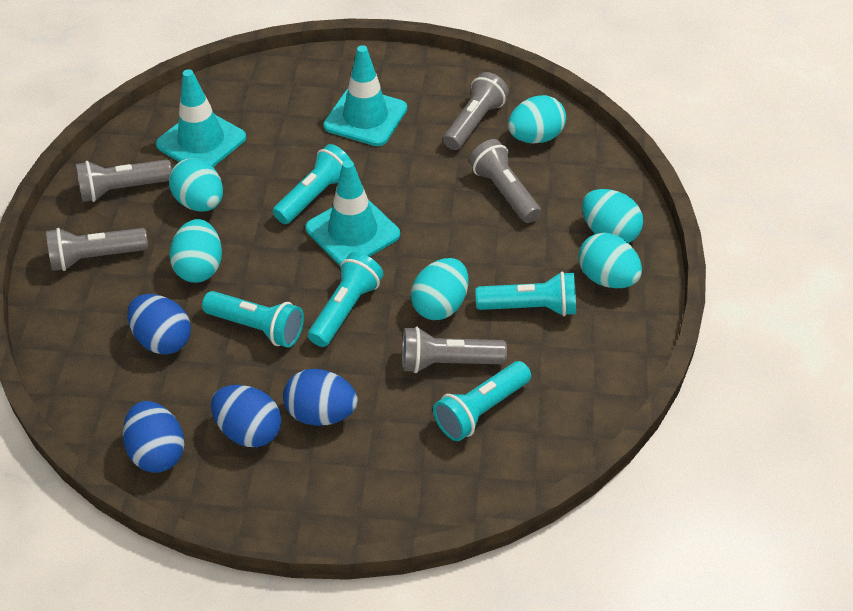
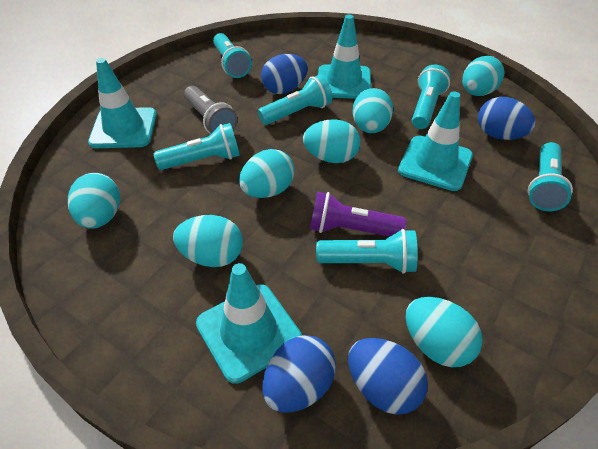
grey flashlight: [46,228,148,271] [76,159,172,202] [402,327,507,373] [443,72,509,150] [469,139,541,223] = 5 -> [184,86,238,134] = 1
purple flashlight: none = 0 -> [310,192,407,237] = 1
turquoise egg: [169,158,223,212] [169,219,222,283] [411,258,468,320] [508,95,566,144] [578,233,642,288] [582,189,643,243] = 6 -> [68,173,120,229] [173,215,243,267] [239,149,294,198] [303,119,360,163] [352,88,393,133] [405,297,483,367] [462,56,504,96] = 7
turquoise flashlight: [202,291,304,348] [273,144,351,224] [308,252,384,347] [433,361,531,441] [476,272,576,316] = 5 -> [154,123,240,170] [213,33,252,78] [258,75,332,125] [316,229,418,274] [412,65,450,129] [528,142,573,211] = 6
turquoise traffic cone: [156,69,246,167] [305,160,400,266] [323,45,407,146] = 3 -> [88,58,157,148] [196,263,302,384] [318,15,371,99] [398,92,473,191] = 4

